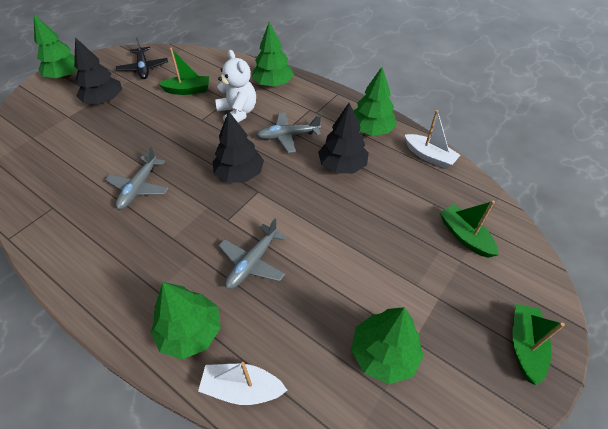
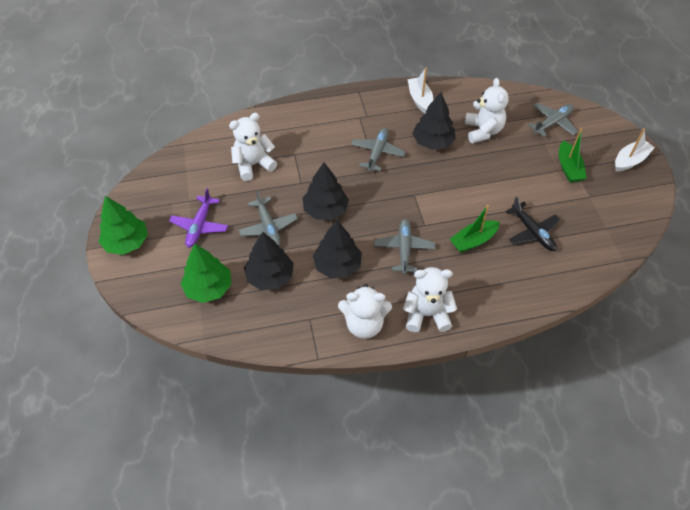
black tree: [74,37,122,104] [213,111,264,183] [318,103,369,173] = 3 -> [244,231,294,290] [302,162,349,220] [313,220,362,279] [412,92,456,150] = 4
green boat: [158,48,209,95] [440,201,499,258] [513,304,565,386] = 3 -> [450,205,500,253] [559,129,587,183] = 2
green tree: [34,14,78,79] [151,282,221,359] [252,22,294,87] [351,307,424,384] [353,67,397,136] = 5 -> [99,196,148,255] [181,243,231,303] = 2
grey plane: [105,147,169,209] [219,219,287,289] [256,112,321,153] = 3 -> [239,190,298,246] [351,127,405,171] [374,219,435,274] [528,103,578,137] = 4
purple plane: none = 0 -> [169,188,228,247] = 1
white teddy bear: [215,50,256,122] = 1 -> [229,113,277,181] [338,284,392,339] [403,267,457,332] [465,78,509,143] = 4

